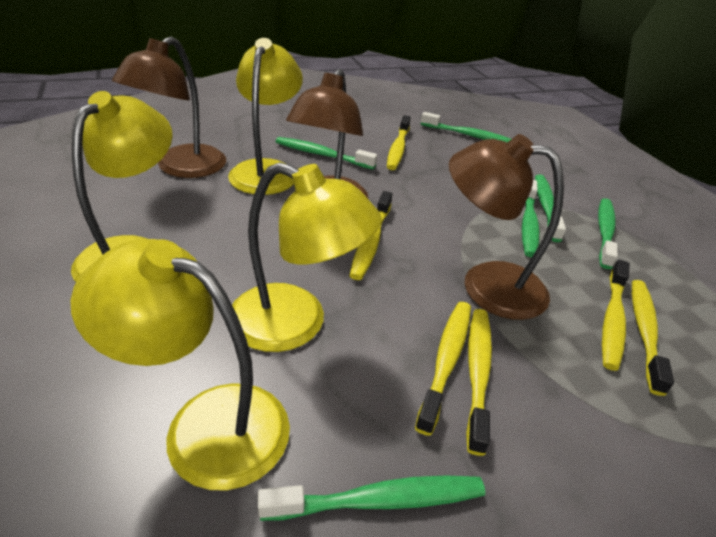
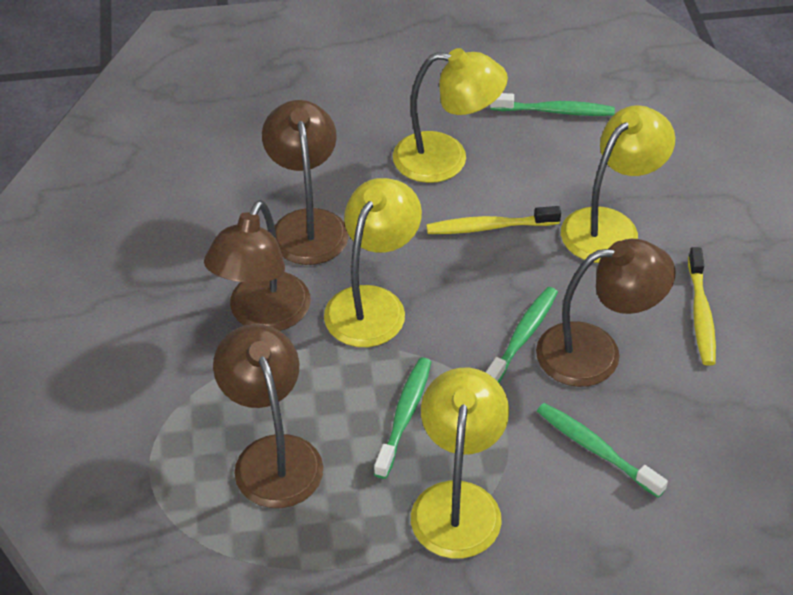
brown lamp: [112,36,226,178] [286,69,369,198] [449,134,564,320] = 3 -> [204,200,310,331] [213,324,323,508] [262,100,349,265] [536,239,675,387] = 4
green toothbrush: [258,476,485,521] [276,137,377,169] [421,112,511,143] [522,180,540,257] [535,174,566,242] [598,198,618,269] = 6 -> [374,357,431,479] [485,287,558,383] [490,93,615,116] [537,403,668,498] = 4
yellow toothbrush: [349,191,392,280] [387,115,411,170] [415,302,471,436] [466,309,492,456] [602,260,630,371] [632,280,674,396] = 6 -> [426,206,561,234] [688,247,716,366] = 2

